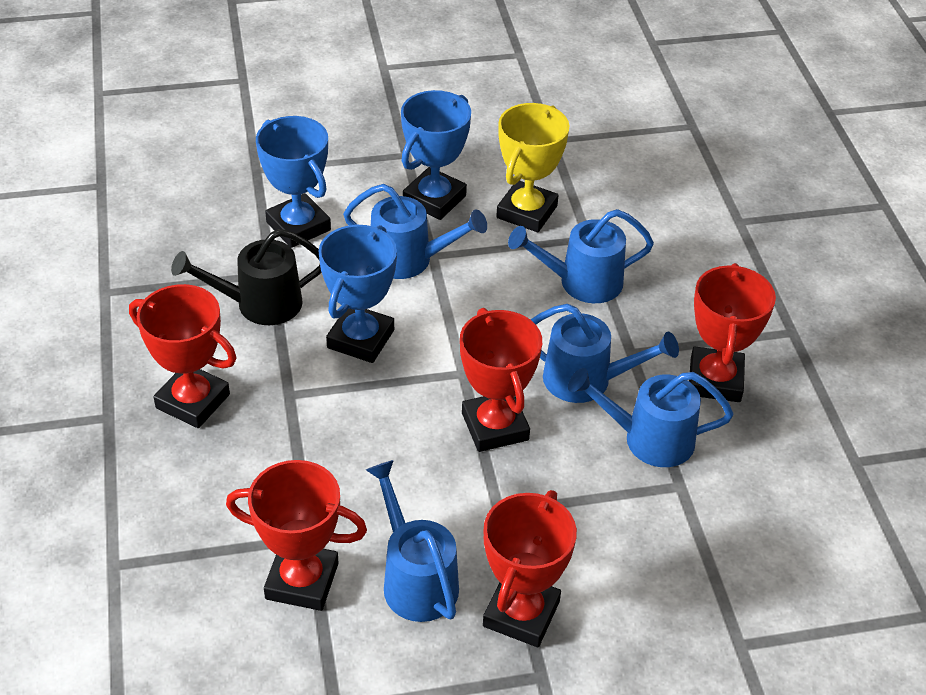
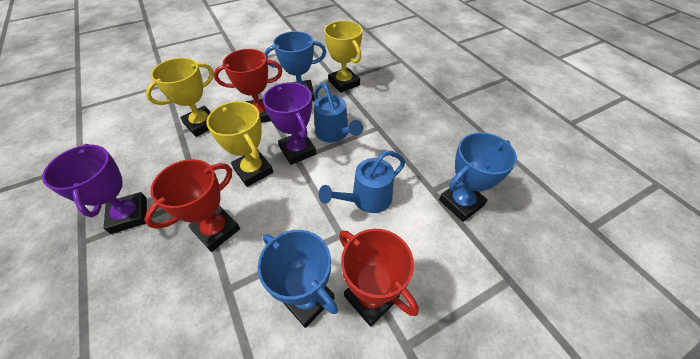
black watering can: [171,229,321,325] = 1 -> none = 0
blue watering can: [343,184,487,279] [366,460,459,622] [508,209,654,303] [531,304,679,403] [568,368,733,467] = 5 -> [314,83,363,142] [319,151,405,213] = 2
purple trophy: none = 0 -> [42,144,147,234] [263,82,316,165] = 2
red trophy: [129,284,236,428] [226,460,367,611] [460,308,542,452] [483,490,577,647] [689,263,776,402] = 5 -> [144,159,240,252] [214,49,282,123] [339,229,419,327] = 3
yellow trophy: [496,103,569,232] = 1 -> [145,58,214,137] [206,101,273,187] [324,21,363,93] = 3

